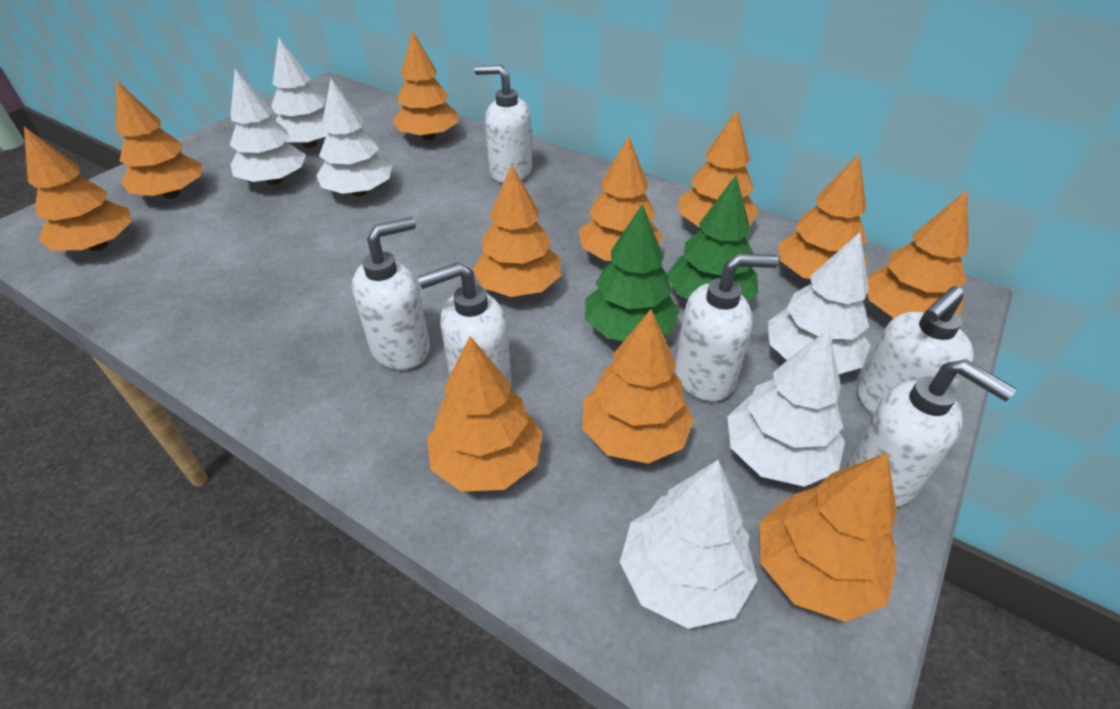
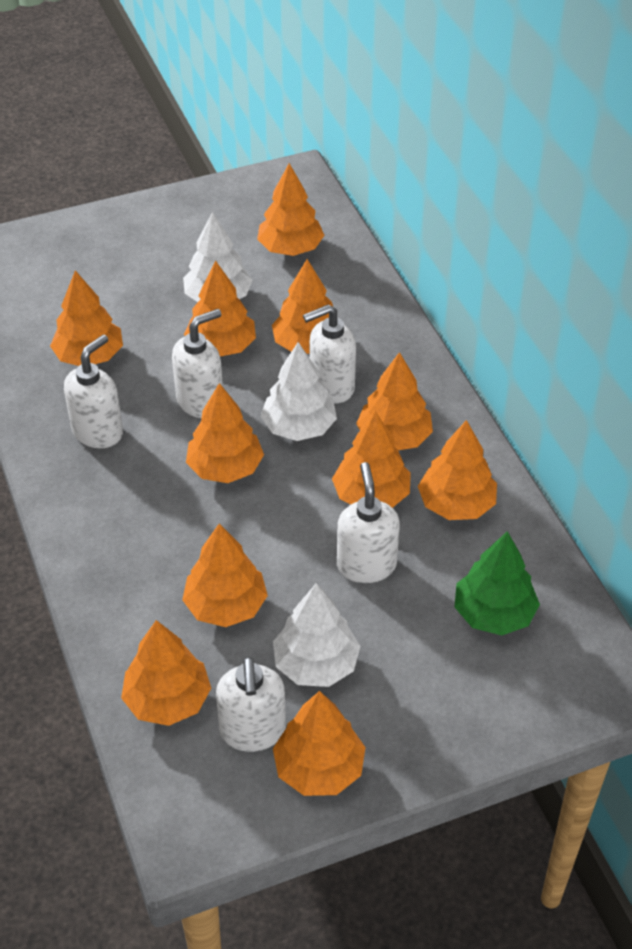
green tree: [585,204,680,341] [667,175,758,301] = 2 -> [454,531,540,636] = 1
white soap dispenser: [352,217,430,370] [417,262,511,388] [475,65,532,183] [675,253,779,402] [847,359,1016,507] [857,286,974,415] = 6 -> [64,335,123,448] [172,309,223,418] [216,657,286,752] [303,304,356,403] [337,462,400,583] = 5
white tree: [230,69,306,185] [271,37,327,148] [317,79,392,196] [620,460,758,629] [727,329,845,487] [768,232,871,374] = 6 -> [183,212,252,302] [261,342,337,441] [273,583,360,687] = 3

